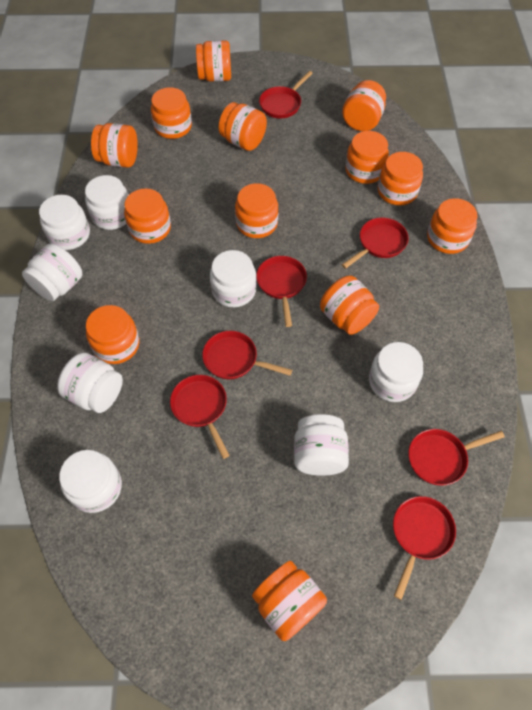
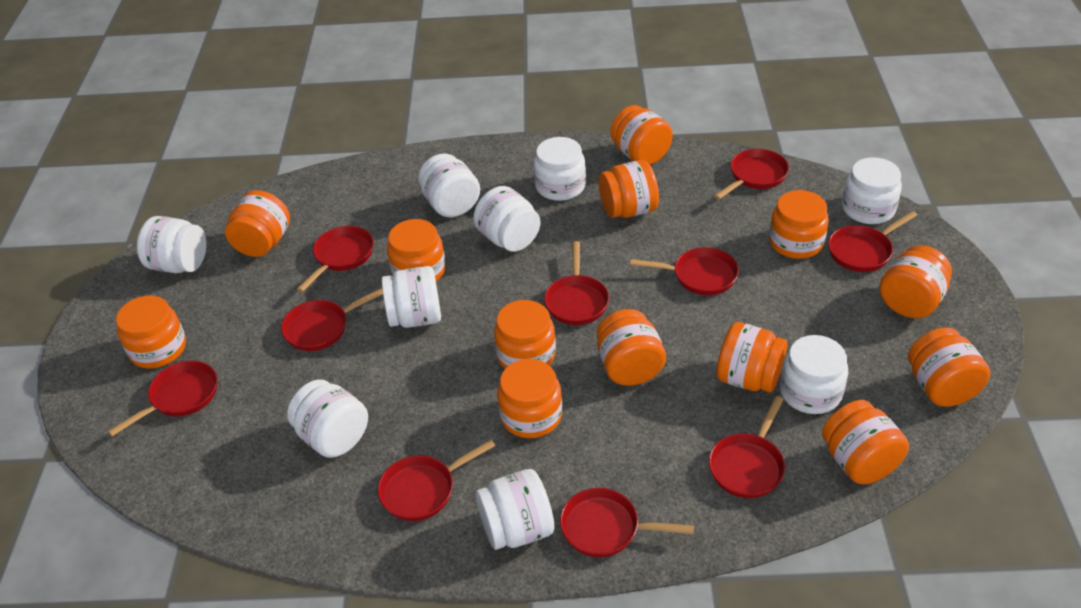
red pan: [170,375,230,459] [202,331,292,379] [256,256,307,327] [259,71,313,119] [342,218,409,269] [393,496,456,600] [408,429,505,486] = 7 -> [107,361,217,437] [281,288,383,351] [297,226,374,292] [378,440,495,521] [544,241,609,325] [560,488,694,557] [630,247,739,295] [709,396,785,498] [714,149,789,200] [828,211,917,272] = 10
white jar: [22,244,82,301] [39,195,90,250] [57,353,123,413] [59,450,122,513] [85,175,129,230] [210,250,257,307] [294,414,349,476] [369,342,423,402] = 8 -> [137,216,206,273] [287,380,368,458] [382,266,441,328] [418,153,480,217] [473,186,541,252] [476,469,554,550] [534,137,586,201] [780,335,848,414] [842,157,902,224] = 9

